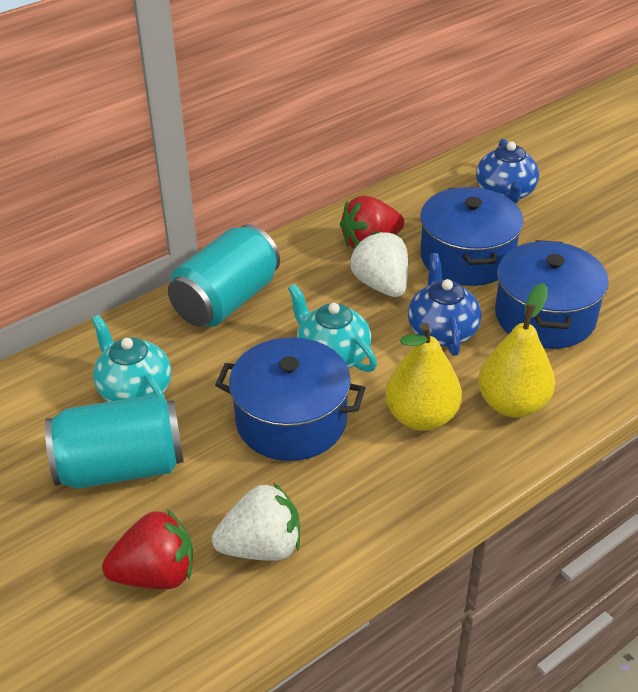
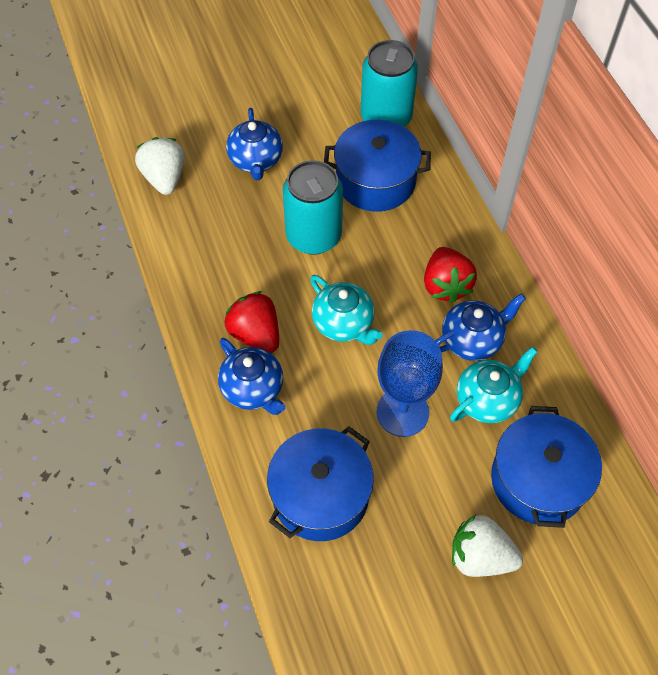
blue goblet: none = 0 -> [376,330,443,437] = 1
blue teapot: [408,253,481,356] [476,138,539,204] = 2 -> [218,338,286,415] [226,108,283,180] [436,293,526,361] = 3
yellow pear: [385,323,462,431] [478,283,555,418] = 2 -> none = 0

